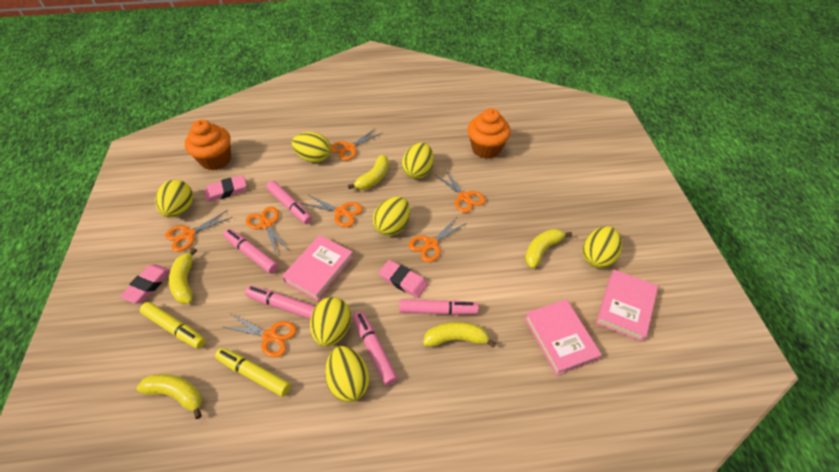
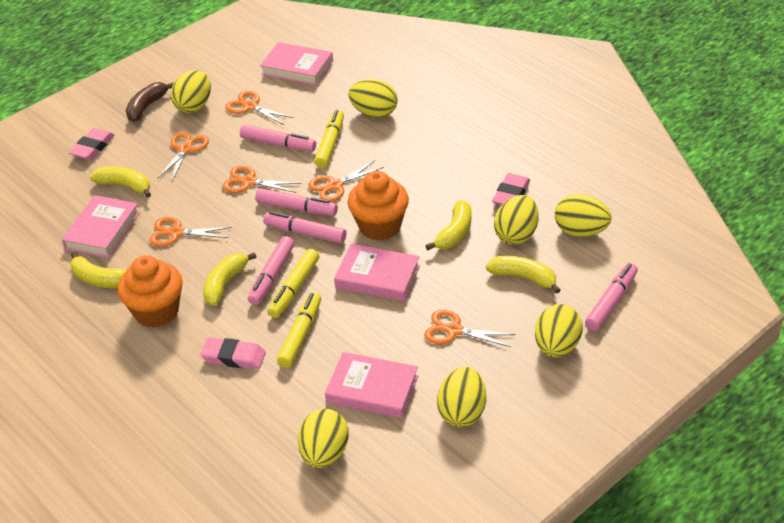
brown banana: none = 0 -> [126,82,174,122] = 1
orange scissors: [165,210,233,252] [221,314,296,358] [246,207,289,256] [301,195,363,227] [331,128,382,161] [408,216,467,262] [436,170,485,213] = 7 -> [149,217,232,246] [157,132,209,181] [222,166,301,193] [225,91,293,125] [308,160,384,202] [424,310,515,347] = 6
pink book: [282,235,354,301] [524,299,602,376] [596,270,658,342] = 3 -> [62,195,140,258] [260,42,333,85] [325,352,418,418] [334,244,420,301] = 4
yellow marker: [140,302,206,349] [215,348,291,397] = 2 -> [268,249,319,318] [277,292,321,368] [314,110,344,168] = 3

